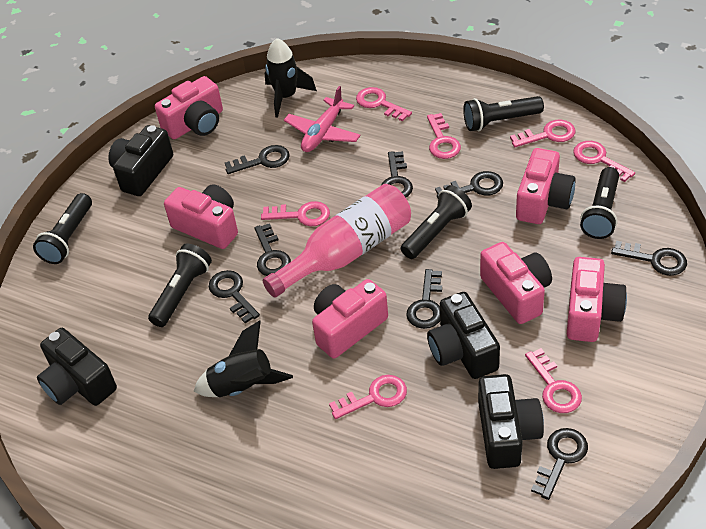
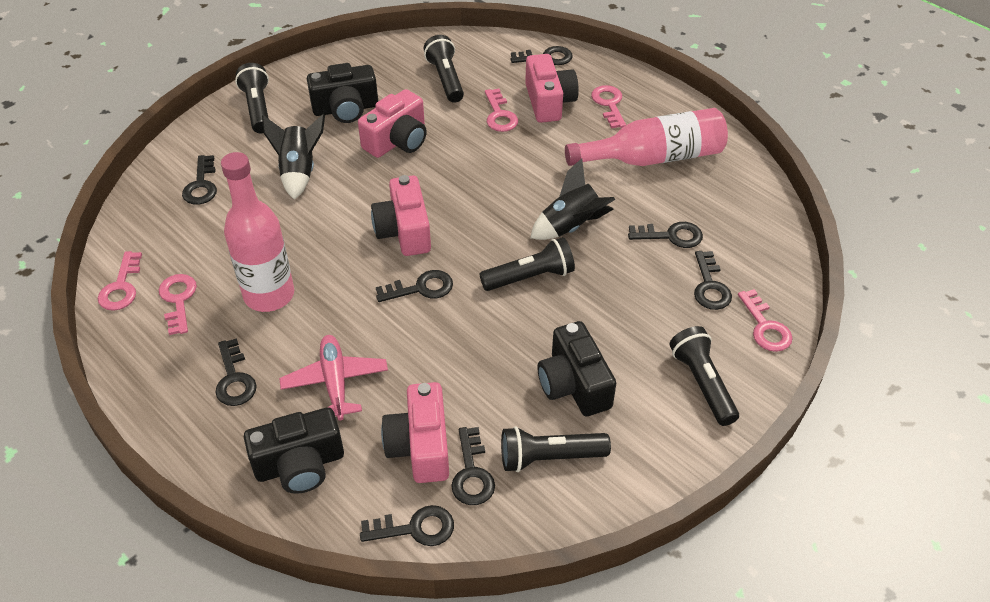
black camera: [37,328,117,406] [108,125,173,196] [427,292,500,379] [478,374,544,469] = 4 -> [244,407,344,494] [307,63,378,123] [537,321,616,416] = 3
pink bottle: [263,184,411,298] = 1 -> [221,152,294,312] [565,108,728,166] = 2
pink camera: [155,76,223,139] [164,184,238,249] [312,279,388,358] [480,242,552,324] [516,148,576,224] [567,257,627,342] = 6 -> [358,89,427,158] [371,175,431,256] [381,382,449,483] [525,54,579,123] = 4
pink key: [261,201,330,226] [329,375,407,419] [356,87,412,121] [427,113,461,159] [510,119,576,147] [525,348,582,413] [573,141,635,182] = 7 -> [98,251,142,311] [159,274,197,335] [485,89,518,132] [591,85,626,128] [738,289,793,352] = 5

